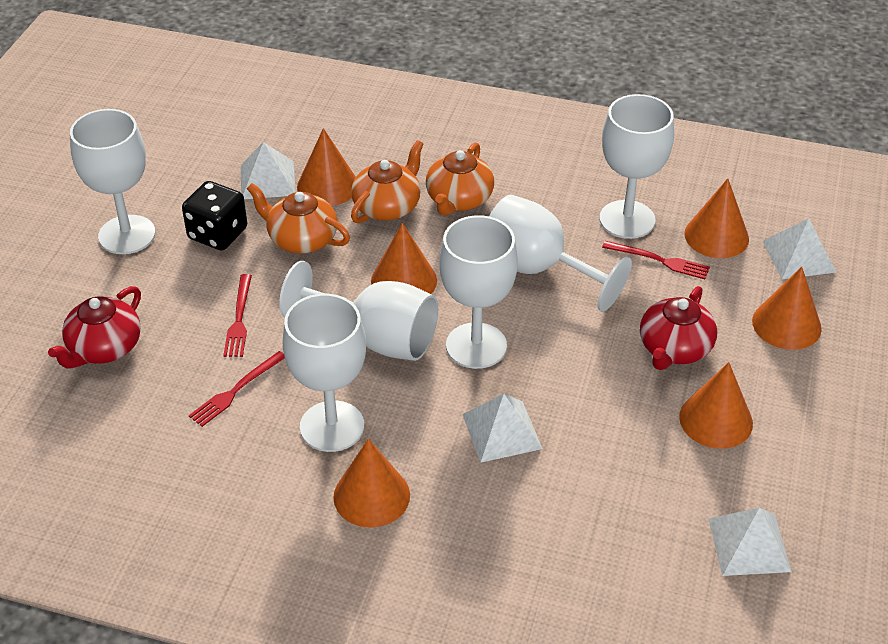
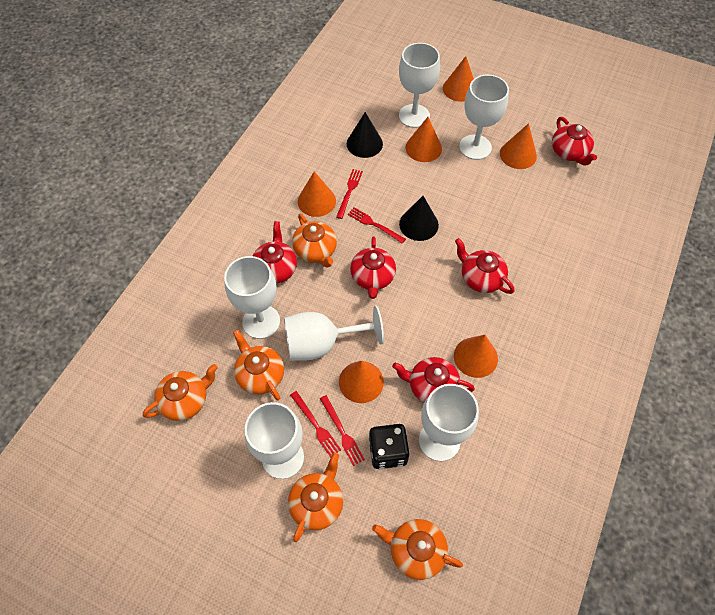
black cone: none = 0 -> [347,112,383,158] [399,196,439,241] = 2
orange teapot: [247,183,350,254] [351,140,423,223] [426,142,494,216] = 3 -> [143,364,218,421] [233,329,284,401] [288,453,343,542] [292,213,337,268] [372,519,463,580] = 5
red fork: [189,351,285,427] [223,274,252,357] [602,241,710,279] = 3 -> [290,391,341,457] [320,395,365,466] [336,169,363,219] [348,207,406,244] = 4
red teapot: [48,286,141,369] [640,286,717,370] = 2 -> [253,221,297,284] [350,236,396,299] [392,357,475,403] [455,238,514,294] [552,117,597,166] = 5
white pyramid: [241,142,296,199] [462,394,543,463] [709,508,792,576] [763,218,836,279] = 4 -> none = 0

